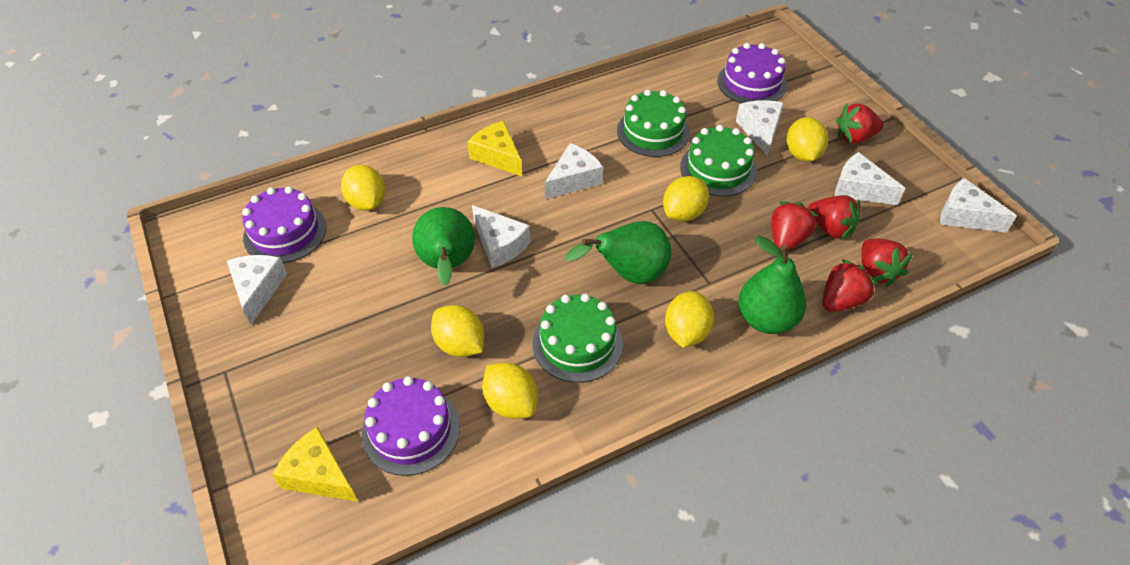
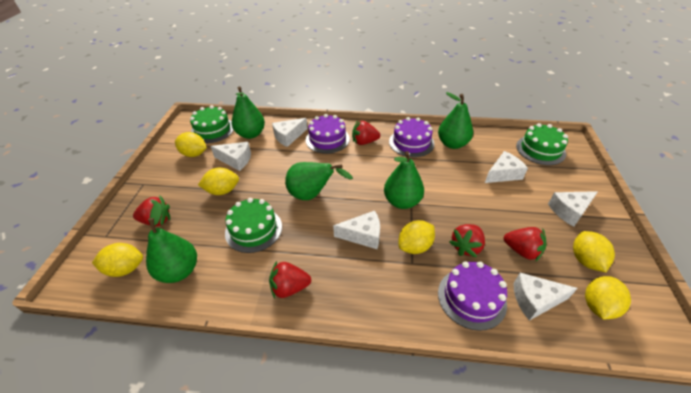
green pear: [412,207,475,286] [565,221,671,284] [738,236,806,334] = 3 -> [146,202,197,283] [232,87,265,139] [285,162,353,200] [384,151,424,209] [438,92,473,149] = 5
yellow cheese: [273,427,358,502] [467,121,522,176] = 2 -> none = 0

